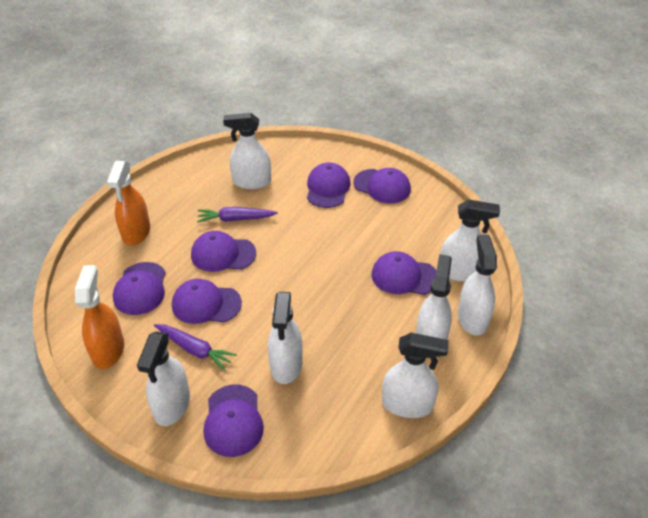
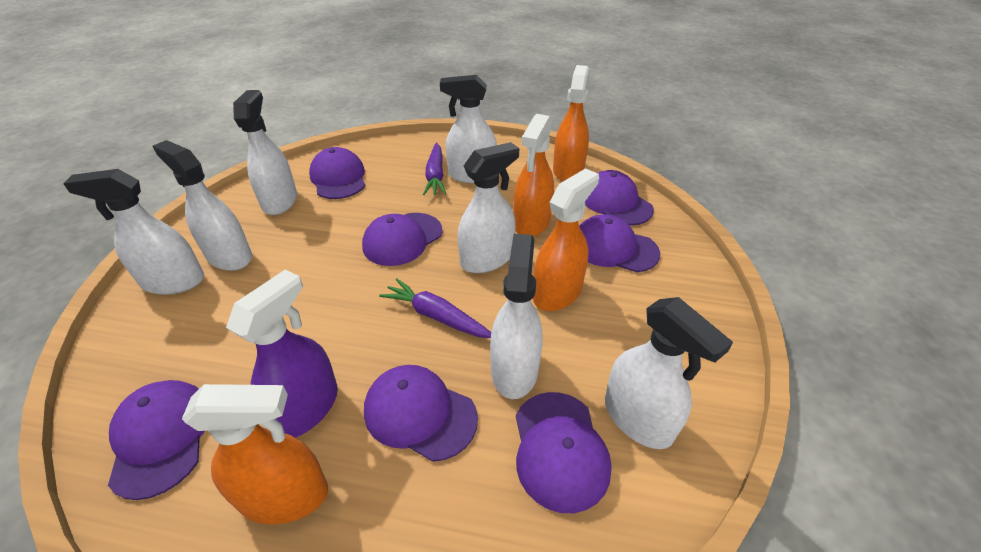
orange spray bottle: [75,265,124,369] [107,161,150,246] = 2 -> [182,384,328,524] [513,114,554,237] [533,168,599,311] [553,65,589,181] = 4
purple spray bottle: none = 0 -> [226,270,338,438] = 1

